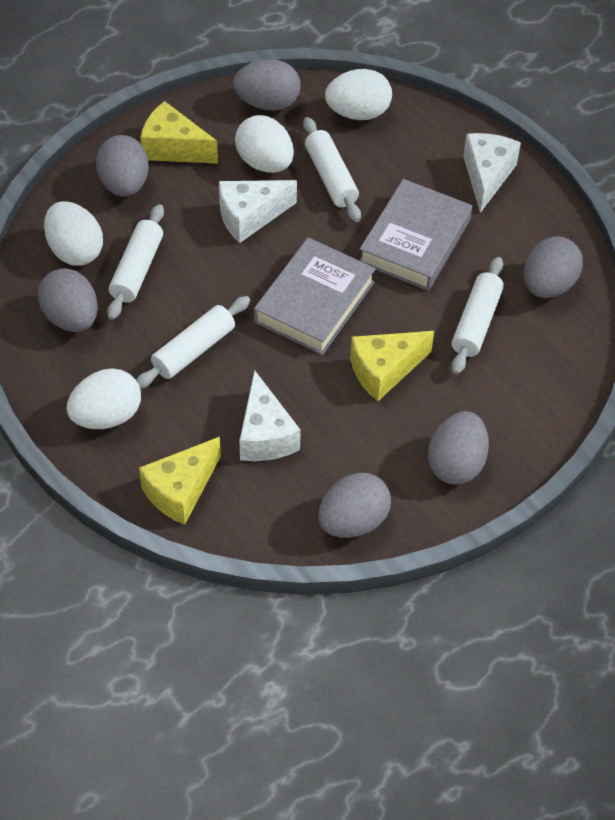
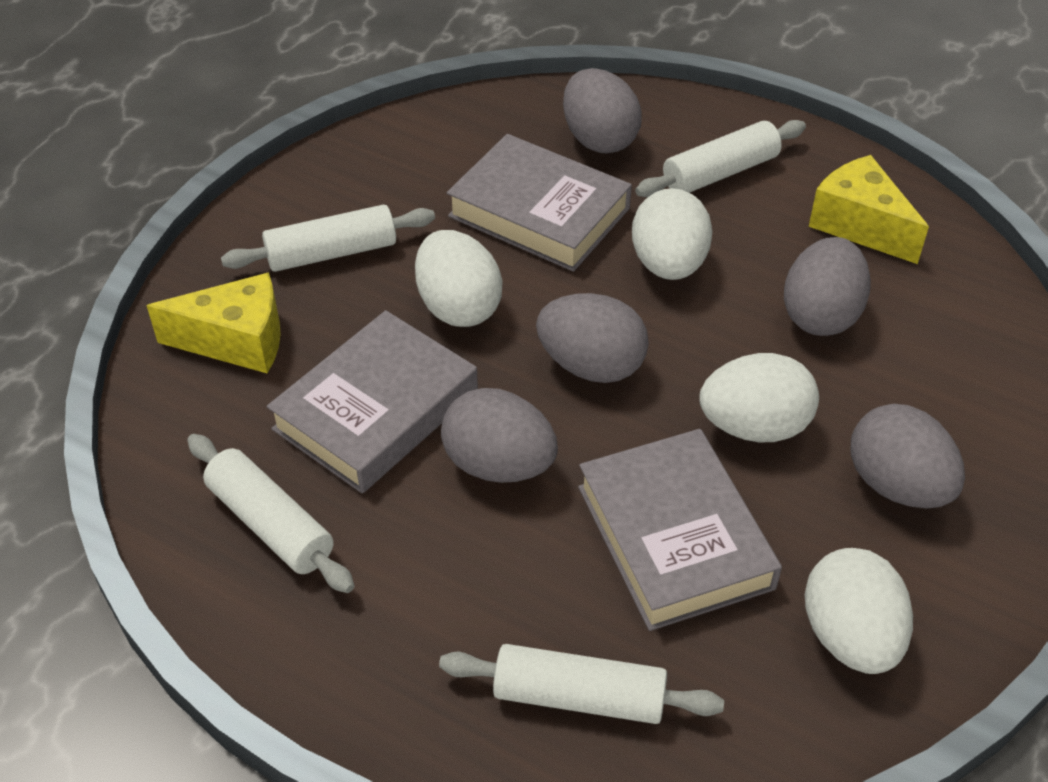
grey book: [254,237,376,355] [359,179,472,291] = 2 -> [267,310,478,493] [447,134,632,272] [578,429,782,631] = 3
grey egg: [38,268,98,332] [96,135,149,196] [233,59,301,111] [318,473,391,538] [428,411,489,485] [524,236,583,298] = 6 -> [441,388,558,483] [536,293,649,383] [563,68,642,153] [784,237,871,336] [851,404,965,508] = 5
white cheese: [219,180,297,243] [239,370,301,461] [463,133,521,213] = 3 -> none = 0
yellow cheese: [139,437,221,525] [140,101,218,163] [350,331,434,401] = 3 -> [147,272,281,373] [809,155,929,264] = 2

